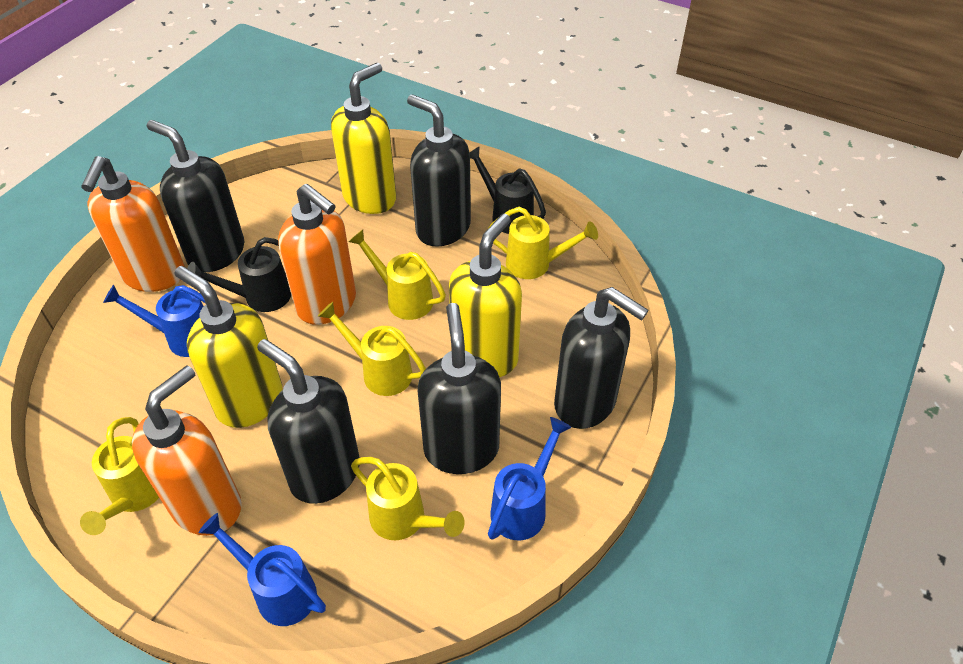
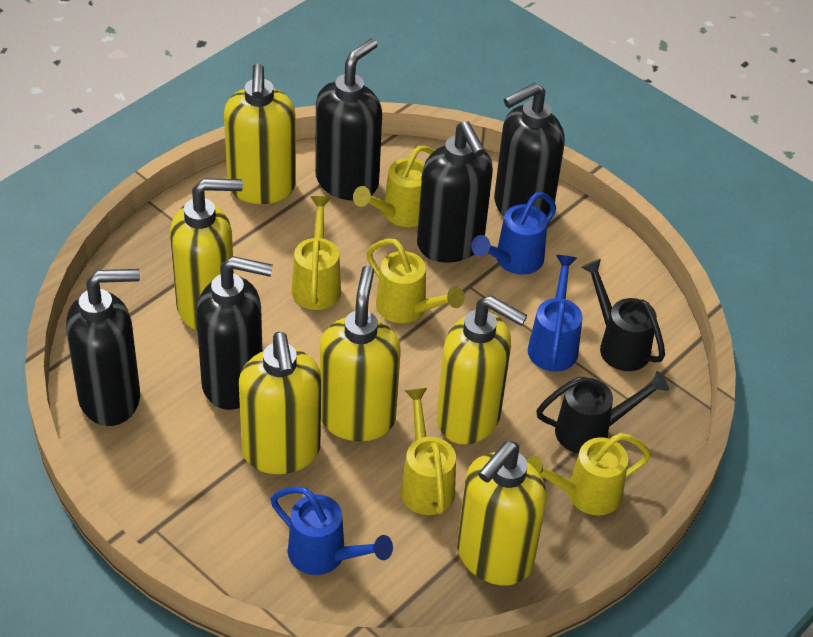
orange soap dispenser: [81,156,185,292] [132,365,242,536] [278,184,356,325] = 3 -> none = 0
yellow soap dispenser: [175,266,283,428] [331,63,396,214] [449,214,522,377] = 3 -> [170,178,243,330] [224,63,296,204] [239,332,321,474] [320,265,401,441] [437,296,528,445] [457,441,547,586] = 6

